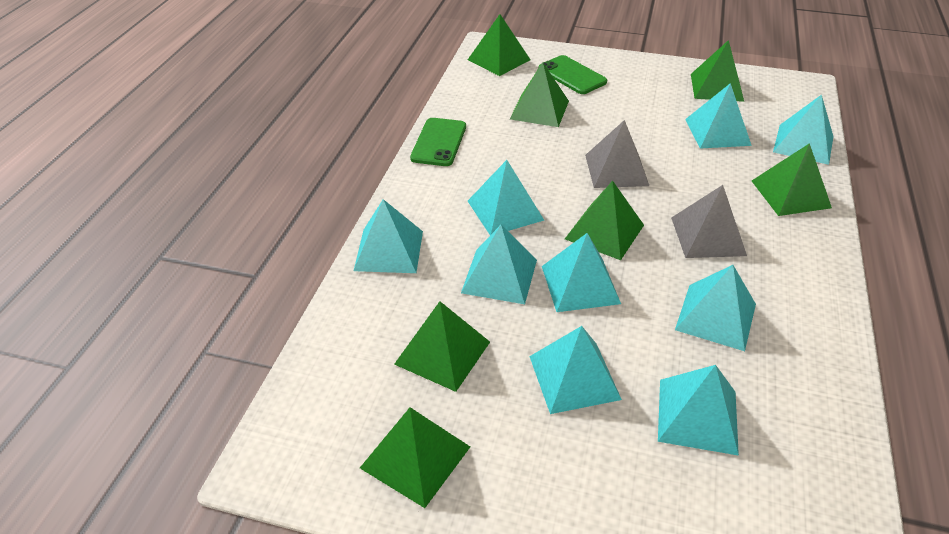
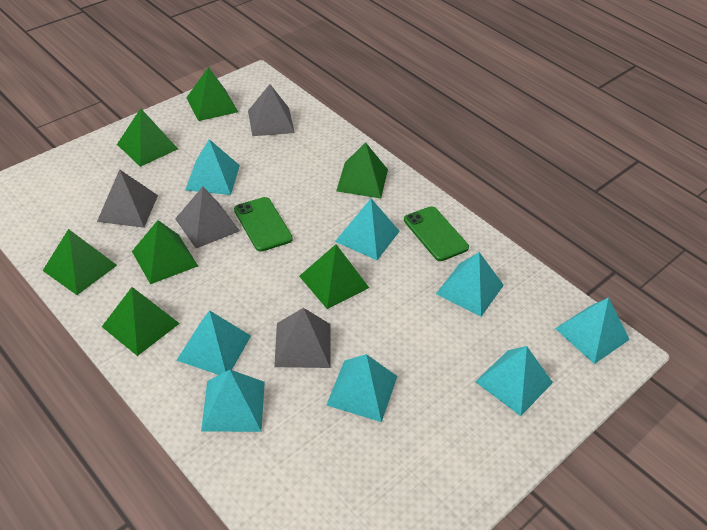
grey pyramid: [585,120,649,188] [671,185,747,258] = 2 -> [97,169,158,228] [175,187,240,248] [248,84,295,136] [274,308,330,368] = 4
turquoise pyramid: [354,199,423,273] [461,225,537,304] [468,160,544,235] [529,326,622,414] [542,233,621,312] [658,365,739,456] [675,265,756,351] [685,83,752,149] [773,95,833,165] = 9 -> [176,310,251,375] [185,139,240,195] [201,370,265,432] [326,354,397,422] [335,199,400,260] [436,252,504,317] [475,346,553,416] [555,297,630,364] = 8

